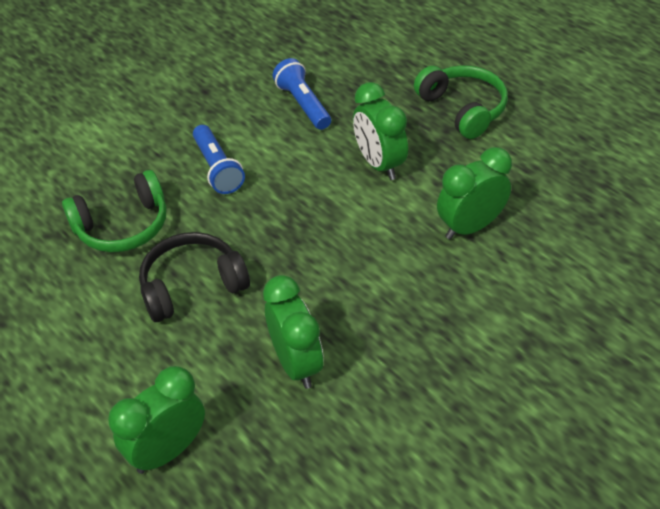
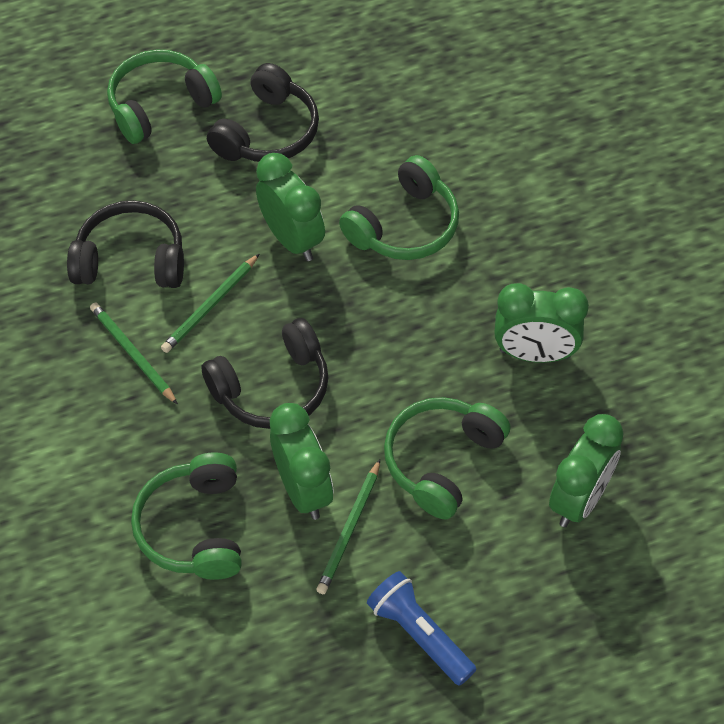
black headphones: [139,232,250,322] = 1 -> [67,200,184,288] [201,318,328,429] [207,63,319,162] = 3
blue flashlight: [193,125,245,194] [273,58,331,130] = 2 -> [367,571,476,686] = 1
green headphones: [62,170,167,252] [414,65,508,139] = 2 -> [107,50,222,144] [131,452,242,580] [339,155,459,260] [384,397,511,519] = 4
green pencil: none = 0 -> [90,302,178,405] [161,253,260,353] [316,459,380,594] = 3

